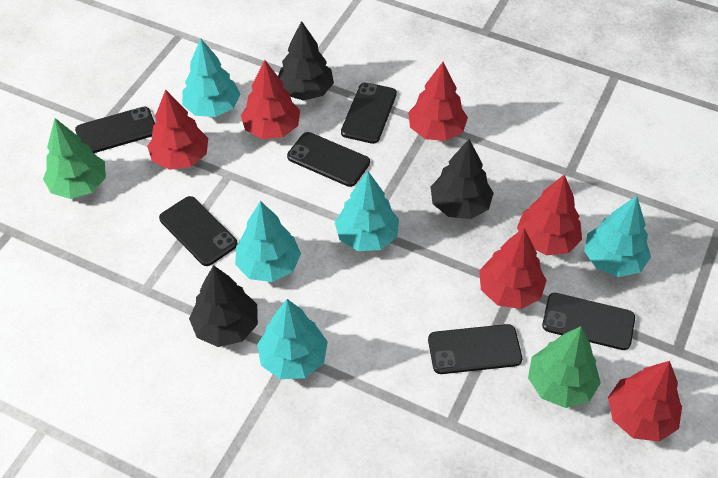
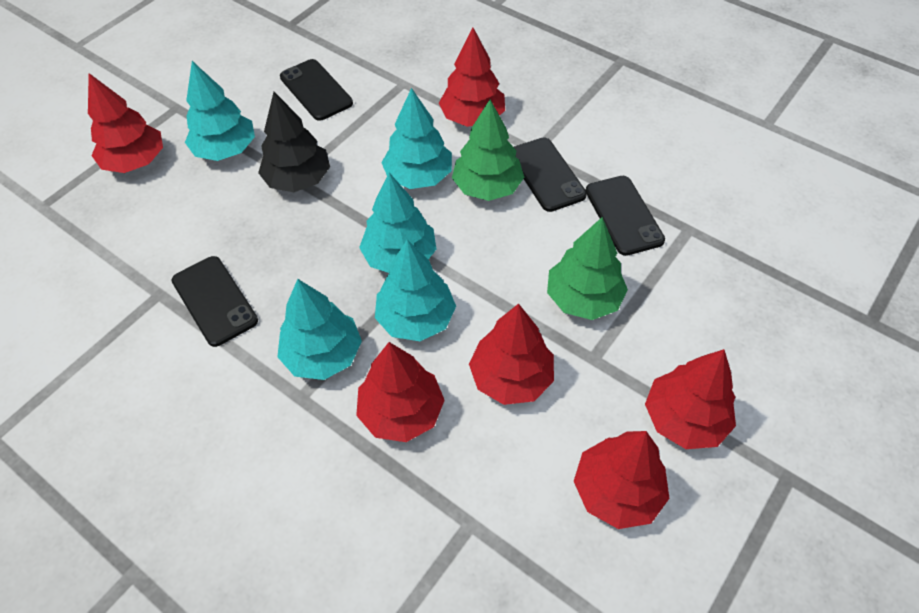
black phone: [75,107,155,153] [159,196,238,266] [287,132,370,187] [341,82,397,144] [428,324,522,374] [542,293,635,350] = 6 -> [171,256,258,347] [280,59,353,121] [514,137,587,212] [586,176,665,256] = 4
black tree: [189,265,258,347] [278,21,334,101] [431,139,494,219] = 3 -> [258,92,330,192] = 1

